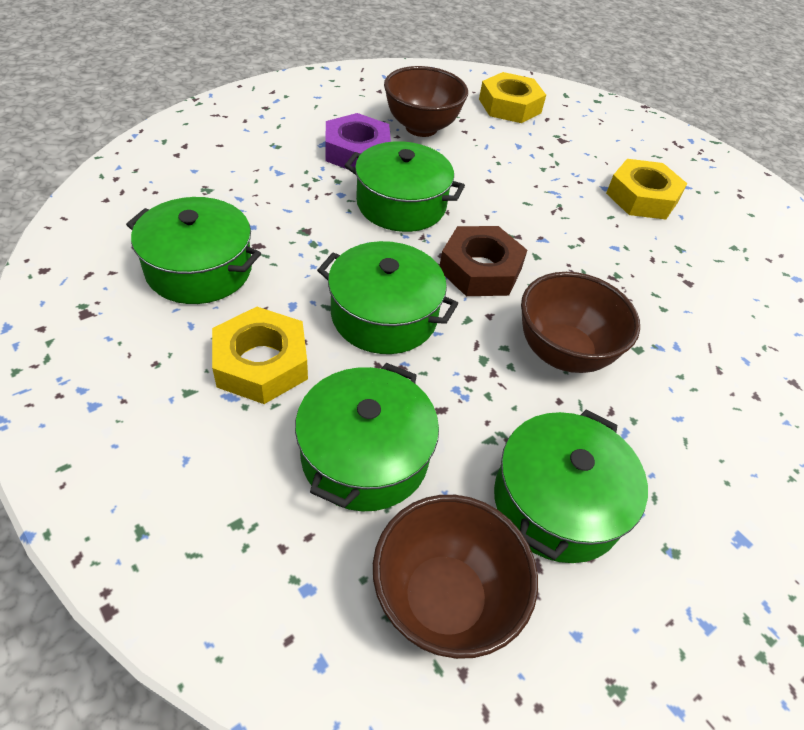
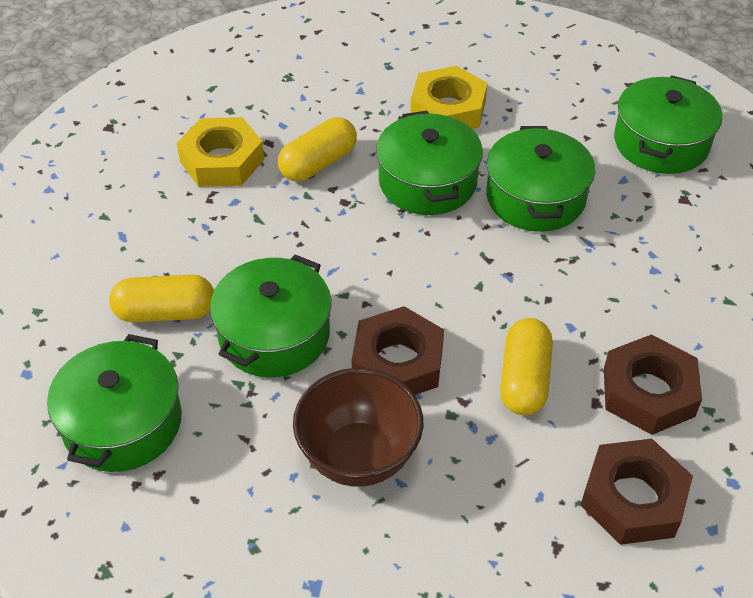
brown bowl: [373,495,538,659] [384,66,468,137] [521,272,640,373] = 3 -> [293,368,423,487] = 1
brown nut: [440,226,527,296] = 1 -> [352,306,444,395] [581,439,693,545] [604,335,702,435] = 3
purple nut: [325,113,391,169] = 1 -> none = 0
yellow capsule: none = 0 -> [109,274,214,322] [278,117,357,182] [500,318,553,415] = 3
yellow nut: [212,307,308,404] [479,72,546,123] [606,159,688,219] = 3 -> [177,117,264,187] [410,66,487,129] = 2

